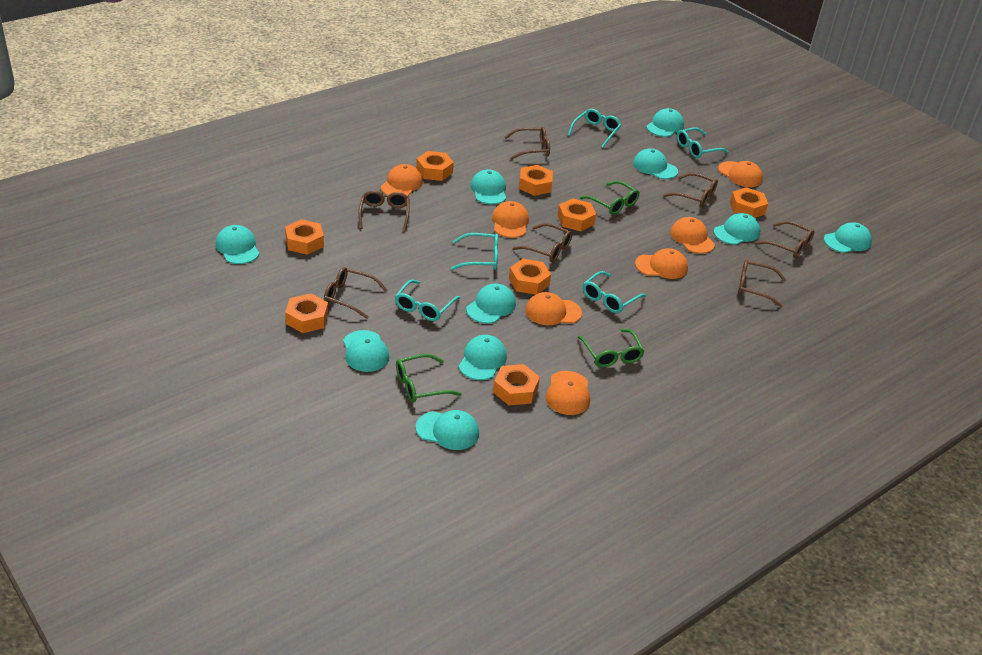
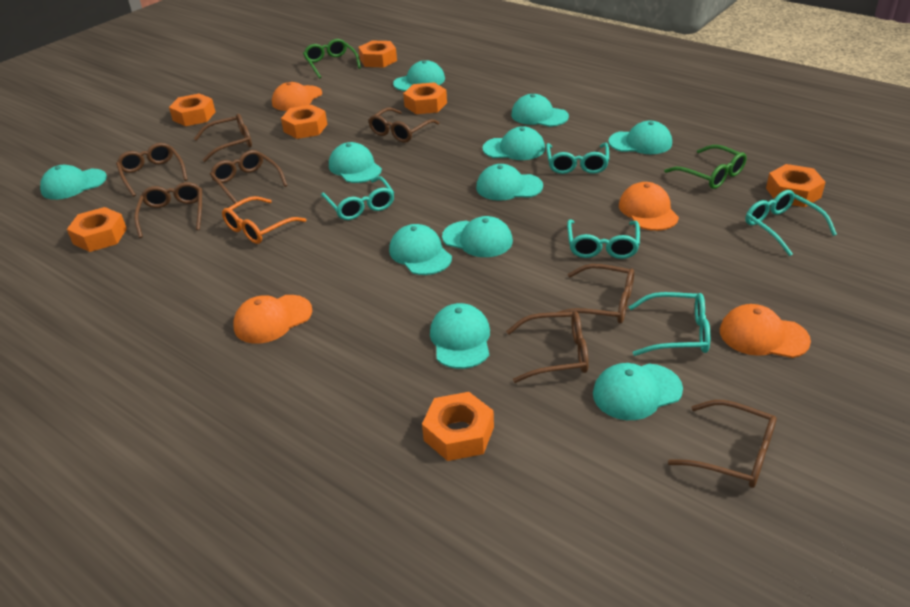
brown glasses: [324,267,387,319] [358,190,409,232] [504,127,550,160] [512,223,572,262] [664,173,718,207] [738,260,786,308] [755,221,815,258] = 7 -> [116,143,188,197] [134,182,202,238] [194,114,252,162] [210,150,288,204] [369,107,440,143] [506,311,589,383] [559,264,634,323] [668,400,777,488] = 8
green glasses: [396,354,462,403] [578,329,644,367] [580,181,640,215] = 3 -> [303,39,361,79] [664,145,747,189] = 2
orange cap: [381,164,423,197] [492,201,529,238] [525,292,582,325] [545,371,590,415] [635,248,688,279] [670,217,715,254] [718,161,763,187] = 7 -> [233,295,312,344] [272,82,322,111] [619,182,679,231] [720,304,811,358] = 4
orange glasses: none = 0 -> [222,196,307,244] = 1
orange nut: [285,219,324,255] [285,293,328,333] [416,151,454,181] [493,364,540,405] [509,259,551,295] [519,165,553,196] [558,198,596,232] [730,187,768,218] = 8 -> [67,207,127,252] [169,93,215,126] [281,104,327,139] [358,41,397,67] [403,82,447,114] [422,392,494,461] [766,164,826,207] = 7
turquoise cap: [215,225,259,264] [343,330,390,372] [416,410,479,450] [459,335,507,380] [466,284,516,324] [470,169,506,204] [633,148,678,179] [646,108,684,137] [714,213,760,245] [824,222,872,253] = 10 -> [40,165,107,200] [329,142,382,183] [389,224,452,275] [393,60,445,91] [430,303,490,369] [442,216,513,257] [476,164,543,201] [482,126,545,160] [511,94,569,127] [593,363,683,420] [608,121,672,154] = 11

